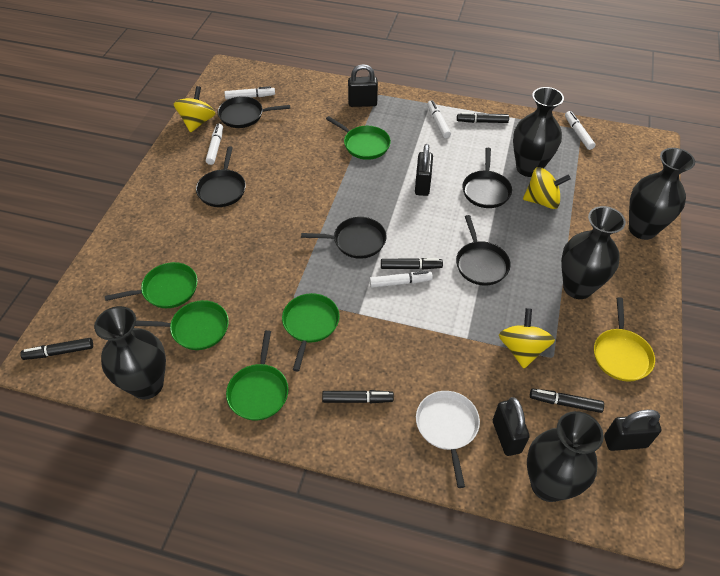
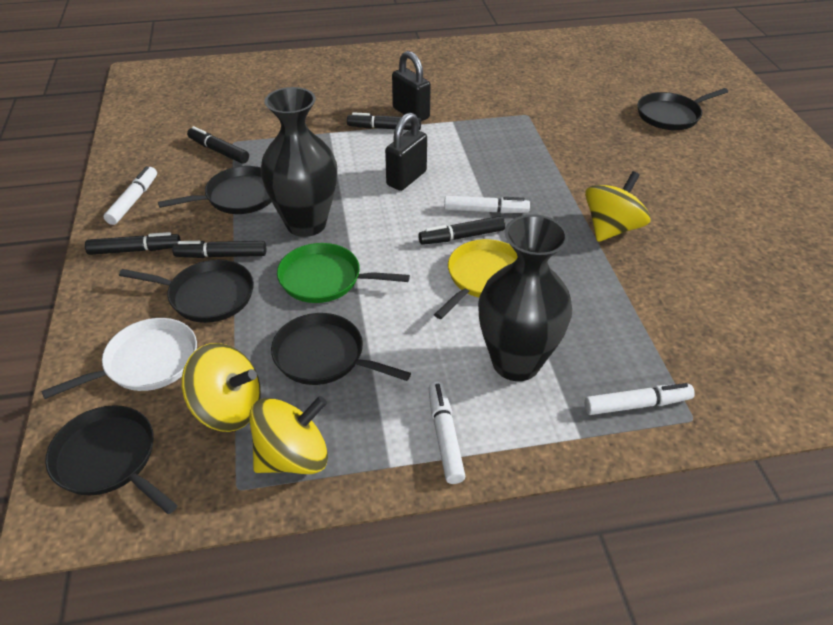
black padlock: [348,64,378,107] [415,144,433,196] [493,397,530,456] [604,410,661,451] = 4 -> [385,112,427,191] [392,51,431,121] = 2
black vase: [94,306,166,399] [513,87,564,177] [527,411,604,502] [561,206,626,299] [629,148,695,240] = 5 -> [261,87,337,237] [478,214,572,381] = 2
green pan: [105,262,198,308] [135,300,229,350] [226,330,289,420] [282,293,340,371] [326,116,391,160] = 5 -> [277,243,410,303] = 1
white marker: [206,124,223,165] [224,86,275,100] [369,271,433,288] [427,100,451,138] [565,111,595,150] = 5 -> [104,166,157,225] [428,381,465,484] [444,196,530,213] [584,383,695,415] = 4

